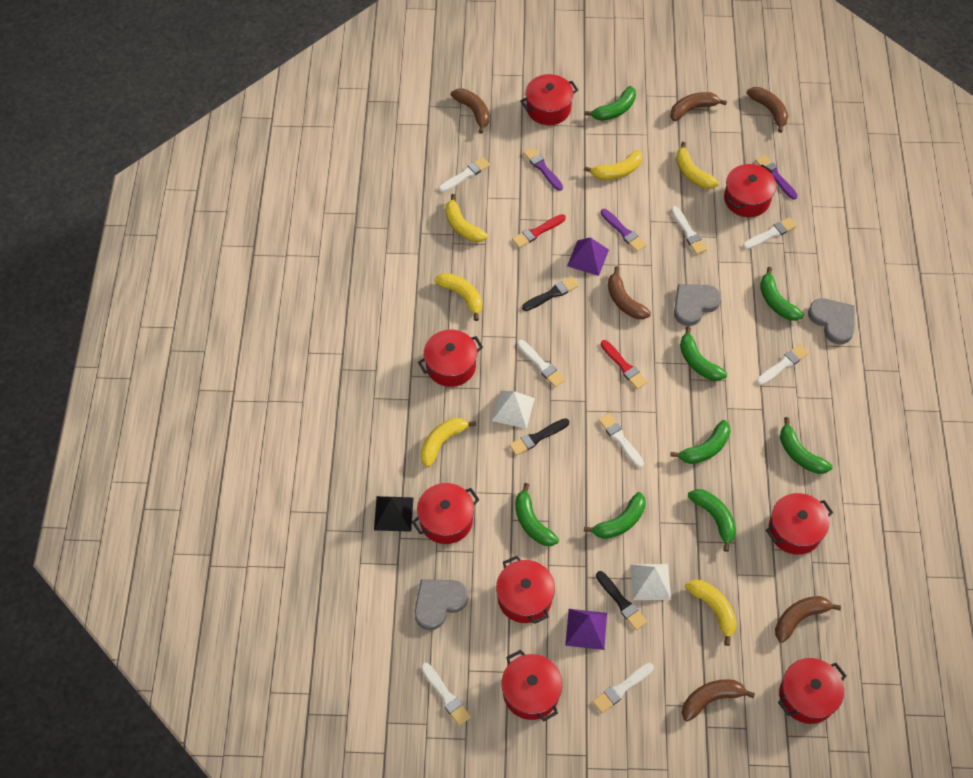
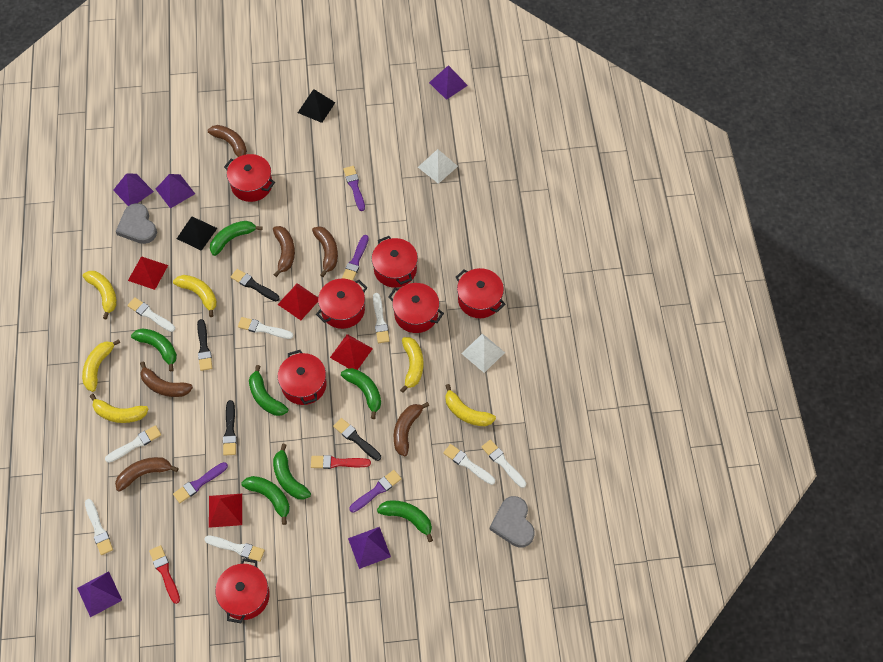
black brush: [509,418,569,456] [522,276,579,311] [596,571,647,630] = 3 -> [197,319,212,371] [223,400,237,456] [231,269,279,301] [333,418,381,461] = 4
black pyramid: [374,496,414,532] = 1 -> [177,217,217,251] [298,89,335,123] = 2
green banana: [515,483,559,546] [584,86,636,121] [584,492,646,539] [671,420,731,464] [680,326,727,381] [688,489,736,552] [760,267,804,321] [780,417,832,474] = 8 -> [131,328,177,372] [210,221,263,256] [241,476,290,525] [249,365,288,416] [273,444,311,500] [341,368,381,419] [377,500,433,542] = 7
grey heart: [414,579,468,630] [674,284,721,326] [808,298,855,344] = 3 -> [116,203,157,244] [489,496,535,548] = 2
purple brush: [523,147,563,191] [601,209,646,252] [755,155,798,200] = 3 -> [173,462,228,503] [342,235,369,281] [343,166,365,211] [349,470,402,513] = 4
purple pyramid: [565,609,607,650] [567,237,609,276] = 2 -> [77,571,122,617] [113,173,154,206] [156,174,195,209] [348,527,391,569] [429,65,468,100] = 5
red pot: [412,483,479,544] [418,330,483,387] [496,556,555,624] [502,649,563,721] [520,74,578,125] [724,164,776,217] [766,493,833,555] [778,658,847,724] = 8 -> [215,558,270,623] [224,154,275,202] [278,350,326,405] [316,279,367,329] [372,236,418,288] [388,283,444,333] [456,268,506,318] = 7
red pyramid: none = 0 -> [128,256,168,290] [209,494,242,528] [277,283,318,320] [330,334,373,370] = 4

